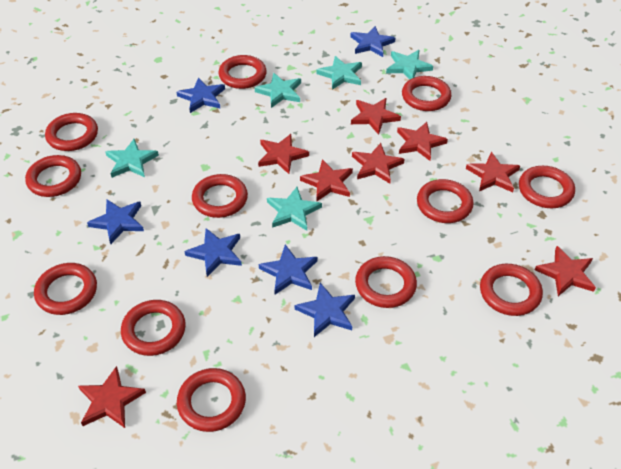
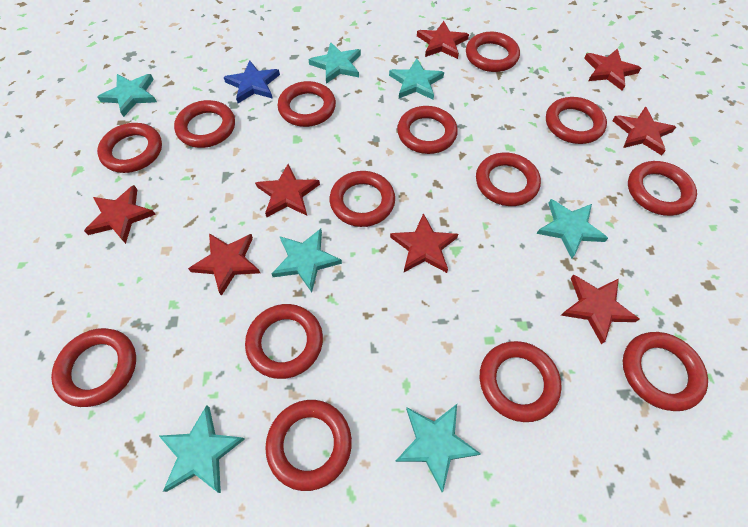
blue star: [87,200,144,244] [177,78,225,113] [184,228,242,277] [259,244,318,295] [295,283,355,337] [350,26,396,57] = 6 -> [224,61,280,103] = 1
red ring: [25,155,81,197] [34,263,97,315] [45,113,98,151] [121,300,186,356] [177,368,246,432] [192,174,248,218] [219,55,267,89] [355,256,417,308] [402,76,452,111] [417,179,474,223] [480,264,543,316] [519,166,575,208] = 12 -> [51,328,136,407] [97,123,162,173] [174,100,235,148] [245,304,323,379] [265,400,352,491] [278,81,336,127] [330,171,395,227] [397,106,458,154] [466,32,520,72] [476,153,541,206] [480,341,562,422] [546,97,607,144] [623,332,708,411] [628,161,697,216] = 14
turquoise star: [105,139,159,178] [255,73,301,108] [267,187,322,231] [316,56,362,90] [386,50,433,80] = 5 -> [98,74,157,117] [159,405,245,493] [271,229,342,292] [308,42,361,84] [389,58,444,100] [395,404,481,492] [537,199,608,259] = 7

